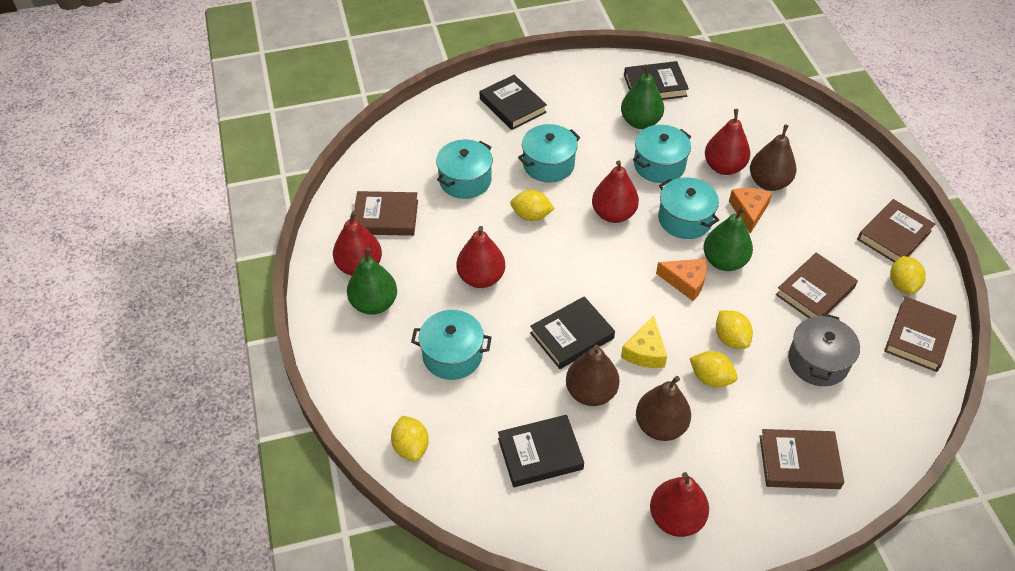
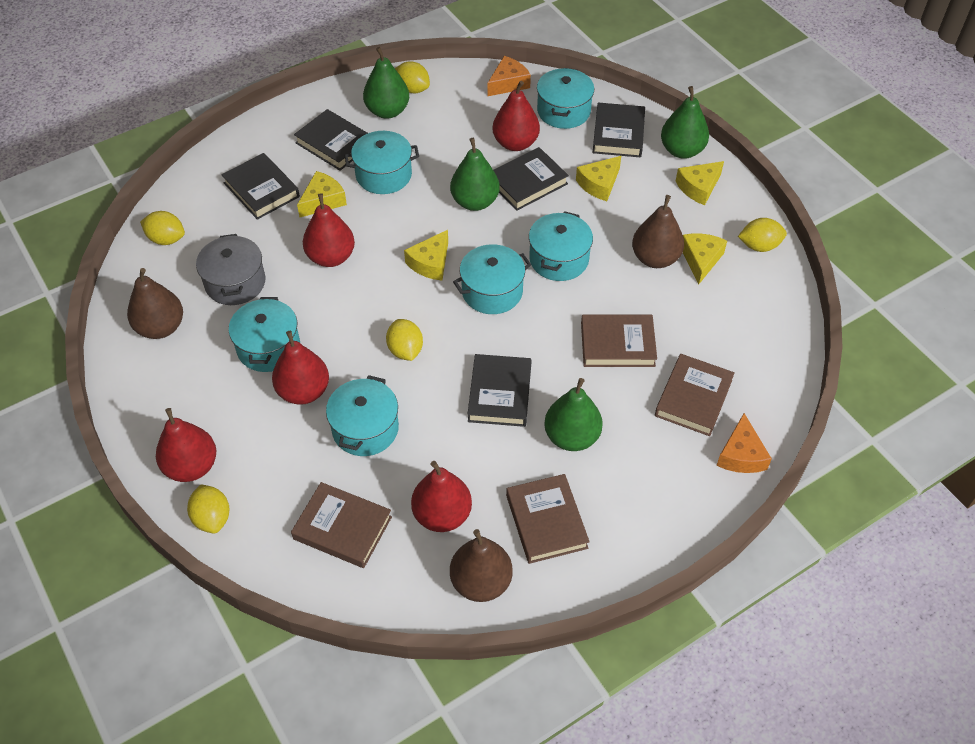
black book: [480,75,547,130] [498,415,584,487] [530,296,615,369] [624,61,689,100] = 4 -> [221,153,300,220] [294,109,368,171] [468,354,532,427] [493,147,569,211] [592,103,645,157] = 5
brown book: [354,191,418,236] [760,429,844,489] [775,253,858,318] [857,199,935,263] [884,296,957,372] = 5 -> [291,482,392,568] [506,474,590,564] [581,314,657,367] [655,354,735,436] = 4
green pear: [347,248,397,315] [621,64,664,129] [703,207,753,271] = 3 -> [363,47,409,119] [450,138,500,211] [544,378,603,451] [661,86,709,159] = 4
turquoise pot: [411,310,492,380] [436,139,493,199] [518,124,581,183] [633,125,691,183] [658,177,719,239] = 5 -> [229,297,300,372] [326,375,399,456] [344,131,419,194] [453,244,531,314] [529,211,593,281] [537,68,594,129] = 6
yellow cheese: [621,315,667,368] = 1 -> [297,171,347,217] [404,230,448,281] [576,156,621,201] [676,161,724,205] [683,233,727,284] = 5

